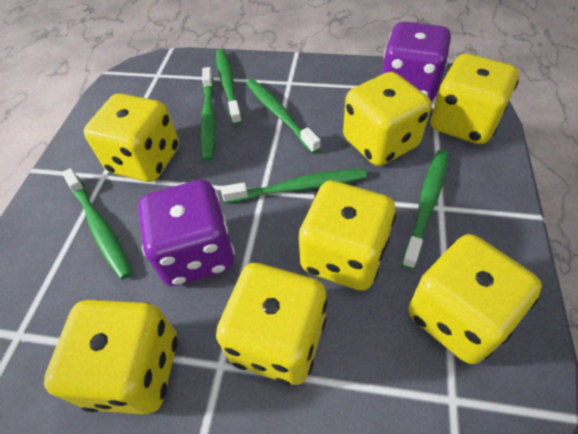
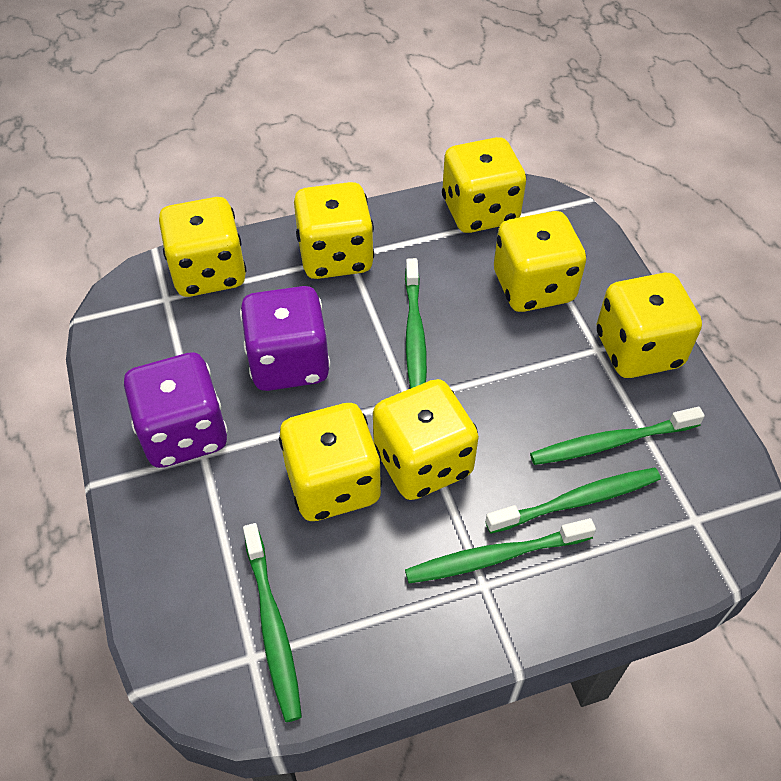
green toothbrush: [62,168,132,280] [200,67,216,161] [216,49,242,125] [221,169,367,203] [246,79,321,153] [401,150,448,269] = 6 -> [243,523,302,722] [405,258,427,389] [405,518,596,583] [485,468,661,534] [530,407,705,465] = 5

